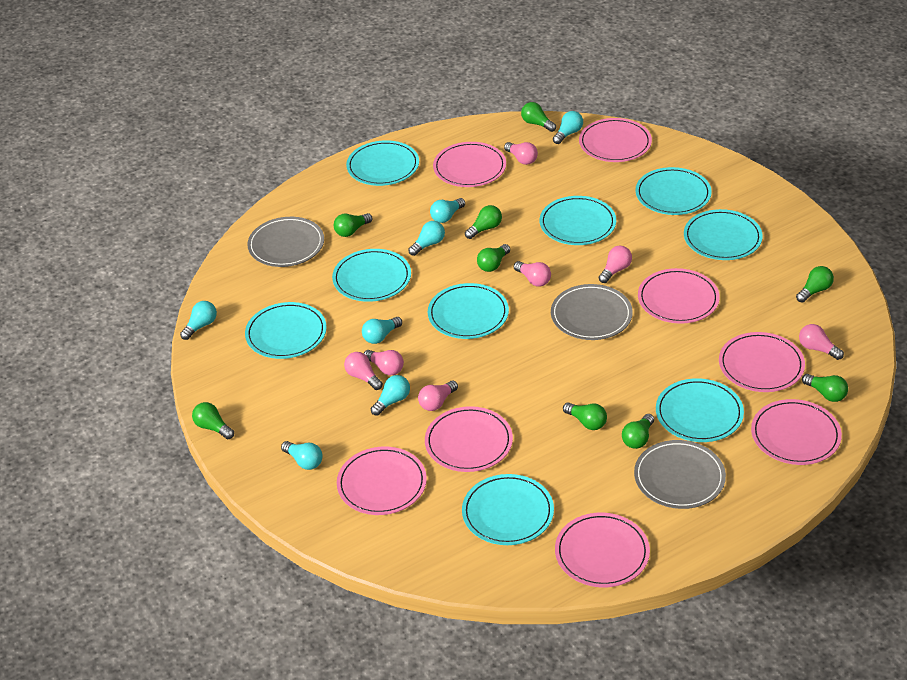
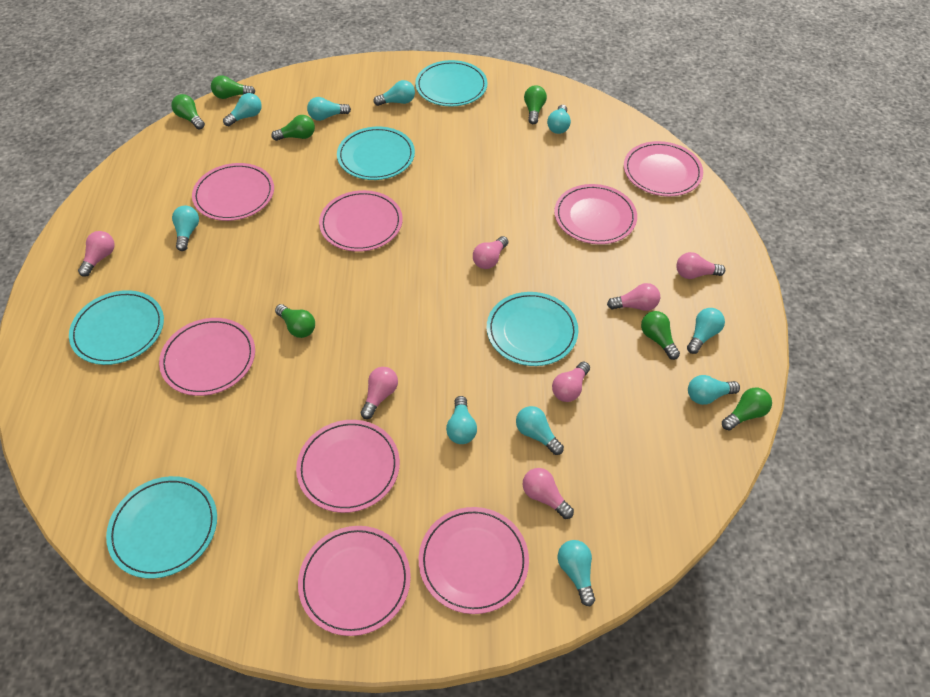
green light bulb: [192,402,234,439] [334,213,372,237] [465,205,502,239] [477,244,510,272] [521,102,556,132] [563,402,607,430] [622,414,654,449] [796,266,834,303] [802,374,848,402] = 9 -> [171,94,205,129] [211,75,255,99] [271,115,315,141] [275,304,315,338] [524,85,547,124] [641,311,680,360] [722,388,772,431] = 7
grey plate: [247,217,324,267] [551,284,633,340] [634,440,726,509] = 3 -> none = 0
turquoise light bulb: [180,301,217,340] [281,441,323,470] [362,317,402,344] [371,375,410,416] [408,221,445,256] [430,198,465,223] [553,111,583,144] = 7 -> [172,205,199,251] [223,93,262,126] [307,97,351,121] [373,80,415,106] [446,396,477,444] [516,406,564,455] [547,105,571,134] [558,540,595,606] [687,308,725,354] [688,375,740,405] = 10
turquoise plate: [245,302,327,359] [332,249,411,302] [346,140,419,186] [428,283,509,339] [462,474,554,545] [540,196,616,245] [635,167,712,215] [656,378,744,442] [684,209,763,260] = 9 -> [69,290,164,365] [106,476,217,579] [337,127,415,180] [415,60,488,107] [487,292,578,366] = 5

